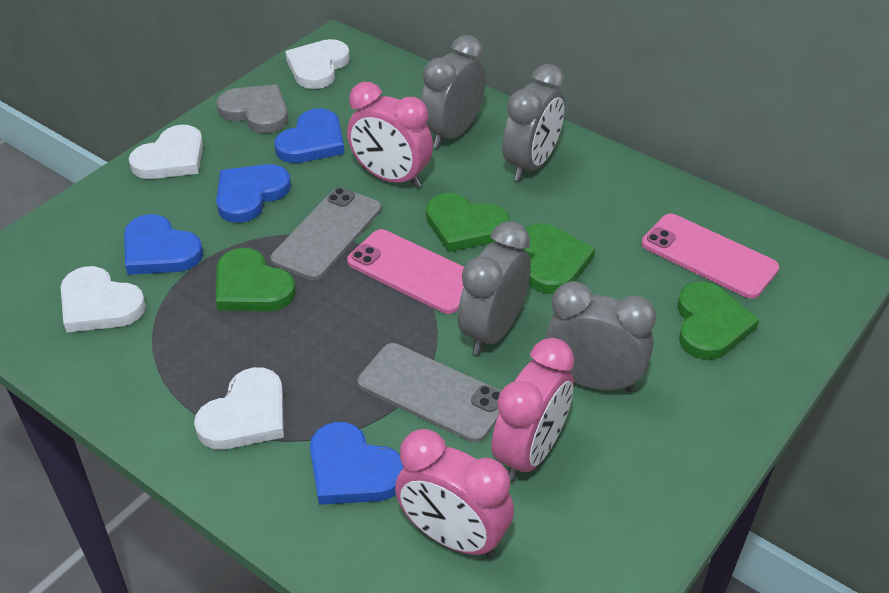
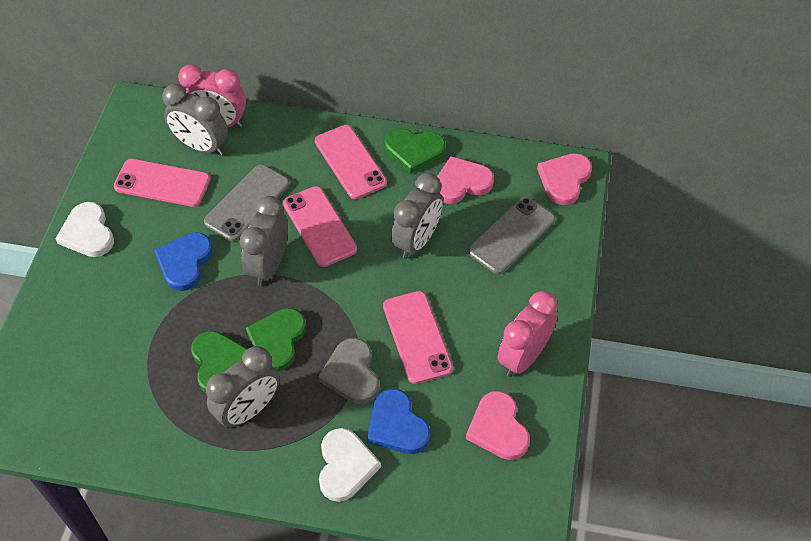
blue heart: [124,214,203,275] [216,164,291,223] [274,108,344,163] [310,422,404,505] = 4 -> [154,232,213,291] [367,389,430,454] = 2
green heart: [216,248,296,311] [426,193,510,252] [521,223,595,294] [677,282,759,360] = 4 -> [191,331,247,394] [246,308,306,372] [385,129,446,174] = 3
pink clock: [347,82,433,188] [395,429,514,558] [491,338,574,482] = 3 -> [178,64,246,128] [498,291,558,377] = 2
pink heart: none = 0 -> [437,156,494,204] [466,391,530,460] [537,153,592,205] = 3
pink phone: [347,229,464,314] [642,214,779,299] = 2 -> [114,159,210,207] [283,186,357,267] [315,125,387,199] [383,291,453,384] = 4
white heart: [61,266,146,332] [129,125,203,179] [194,367,284,449] [285,39,350,89] = 4 -> [55,202,114,257] [319,428,381,502] = 2

